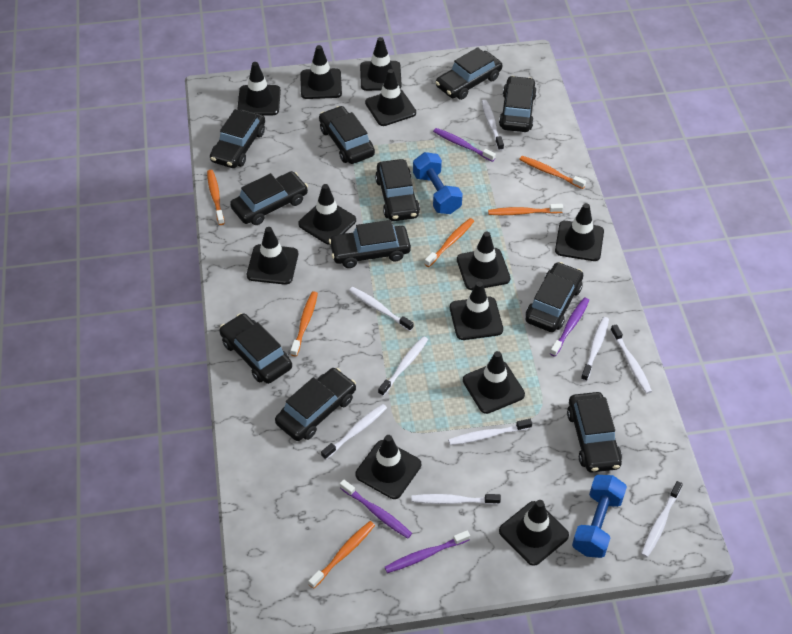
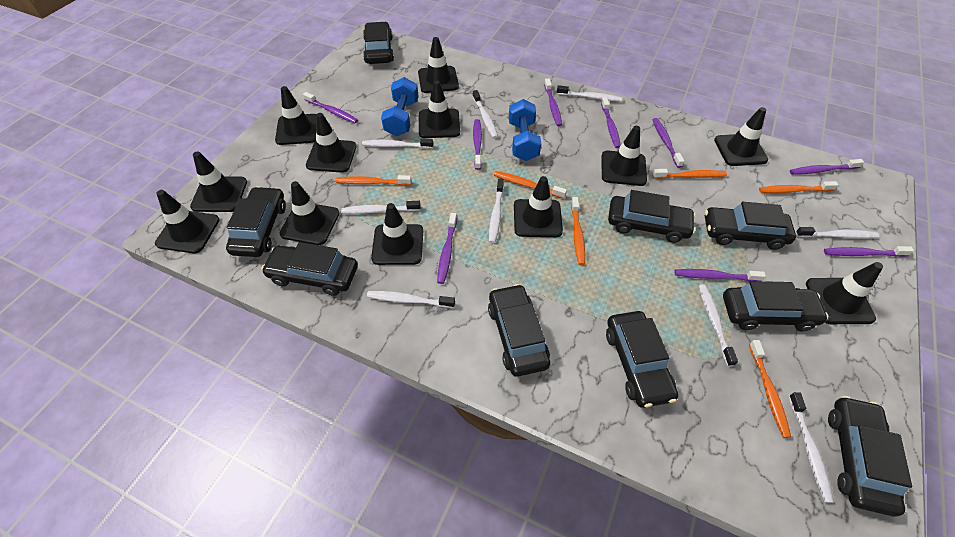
black car: [210,109,265,168] [219,313,292,384] [230,171,308,225] [275,368,356,441] [319,106,375,164] [329,220,411,268] [375,159,420,221] [436,47,503,100] [499,76,537,132] [526,262,583,332] [567,392,622,473] = 11 -> [226,186,286,257] [261,242,358,296] [363,22,394,64] [488,284,550,377] [606,311,678,408] [608,190,696,243] [705,202,796,250] [723,281,829,331] [828,396,912,517] = 9
purple toothbrush: [340,479,412,538] [385,530,470,573] [433,128,496,162] [550,297,589,356] = 4 -> [303,92,358,123] [437,213,457,284] [473,119,482,170] [544,79,562,126] [601,97,621,148] [652,118,685,168] [675,269,766,281] [790,159,864,175] [824,246,914,257] = 9

